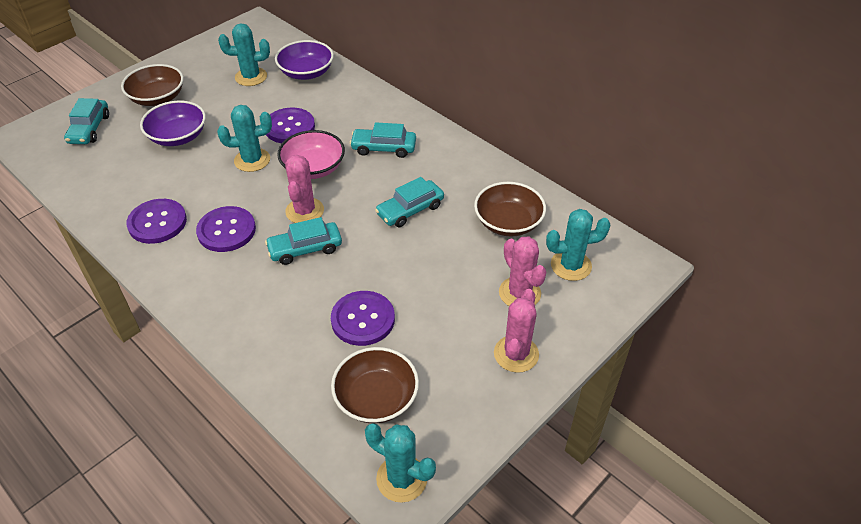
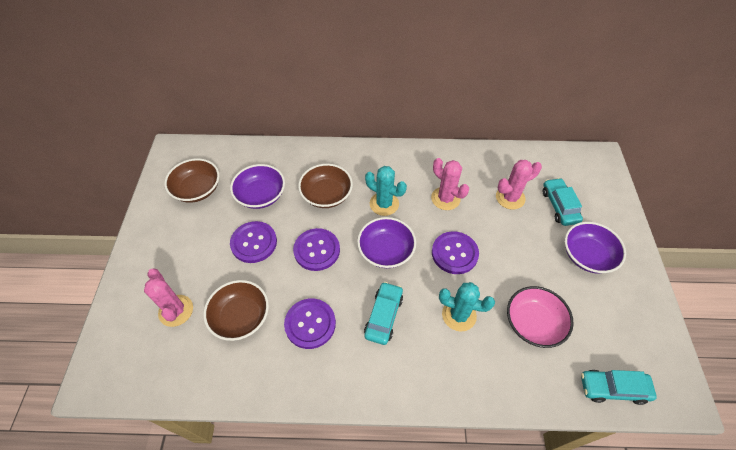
purple bowl: [140,101,206,146] [275,40,334,80] = 2 -> [230,164,285,209] [357,217,416,268] [565,222,626,273] = 3
turquoise cactus: [217,105,272,172] [218,23,270,86] [365,423,436,503] [546,209,610,281] = 4 -> [365,166,407,216] [439,282,495,332] = 2
turquoise car: [64,98,109,144] [265,217,342,265] [350,122,416,158] [375,177,444,227] = 4 -> [364,282,403,345] [543,178,583,226] [581,370,657,405] = 3

